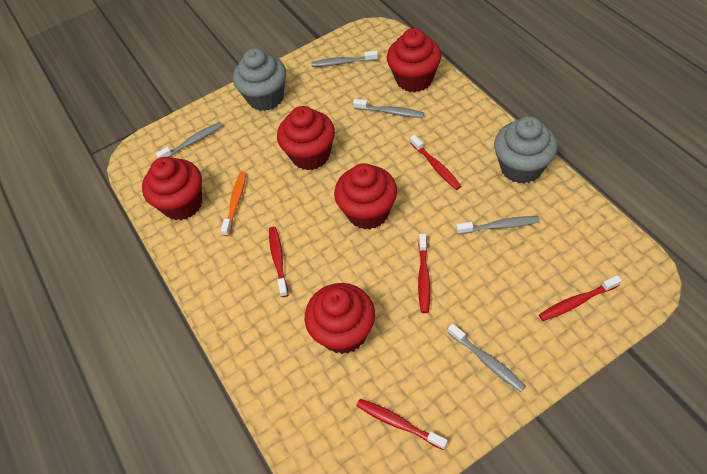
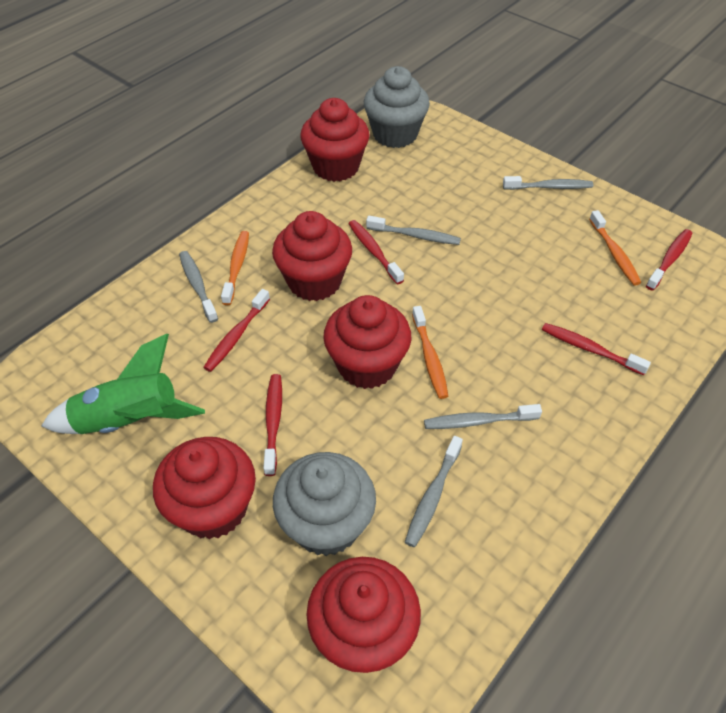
green rocket: none = 0 -> [41,334,205,434] = 1
orange toothbrush: [221,172,246,236] = 1 -> [221,231,249,305] [412,306,448,399] [589,210,641,286] = 3

